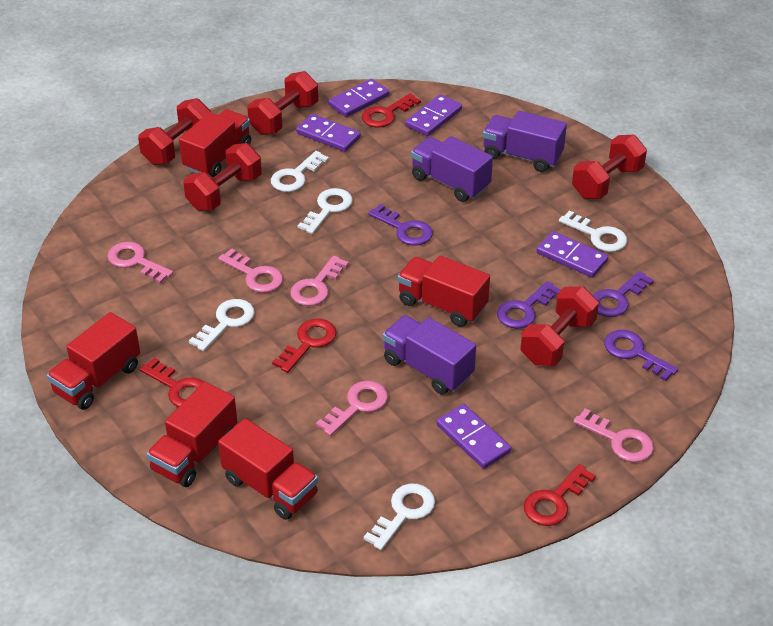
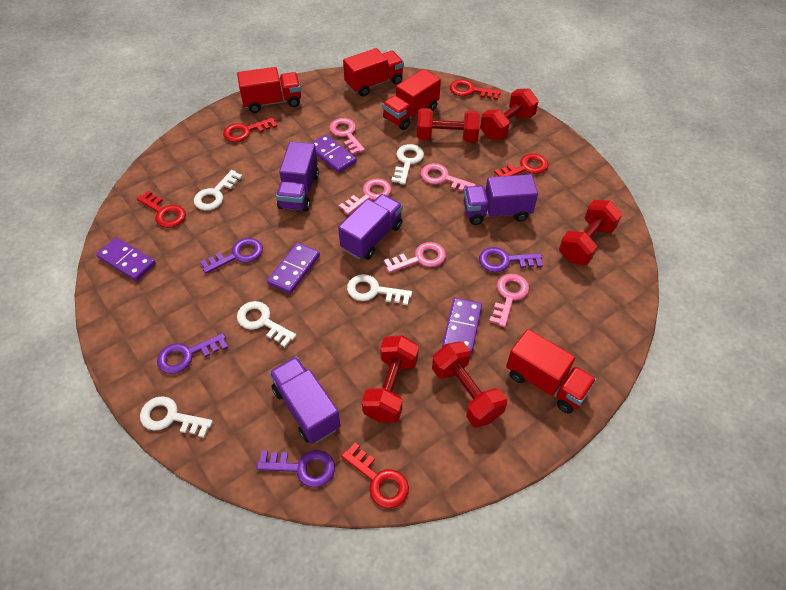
purple domino: [296,114,361,152] [328,79,389,117] [405,94,462,136] [436,404,511,469] [536,231,608,278] = 5 -> [96,237,156,281] [267,242,320,294] [311,134,357,173] [442,298,482,354] = 4
purple truck: [383,315,476,394] [411,136,493,202] [483,111,567,172] = 3 -> [269,356,341,444] [276,141,319,212] [338,194,403,260] [464,174,538,225] = 4
red key: [140,357,204,407] [272,319,337,373] [362,93,421,128] [524,464,596,526] = 4 -> [137,190,186,228] [223,117,277,142] [341,443,409,508] [450,79,501,100] [494,153,548,177] = 5
red truck: [47,312,140,410] [147,382,237,487] [179,109,251,177] [218,418,318,520] [397,255,490,327] = 5 -> [237,67,301,113] [343,48,404,96] [382,69,441,130] [506,329,597,413] = 4

